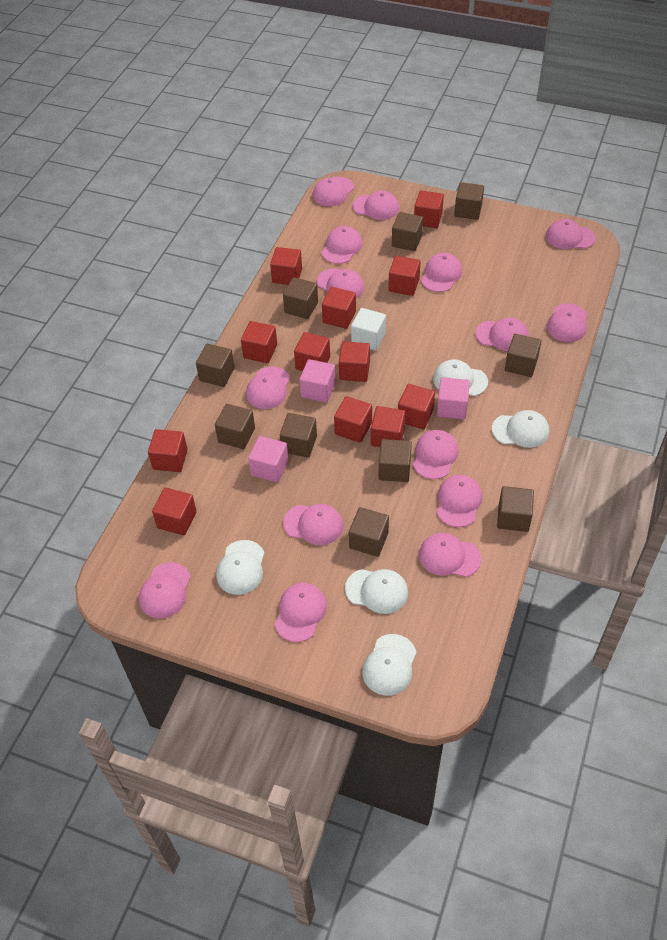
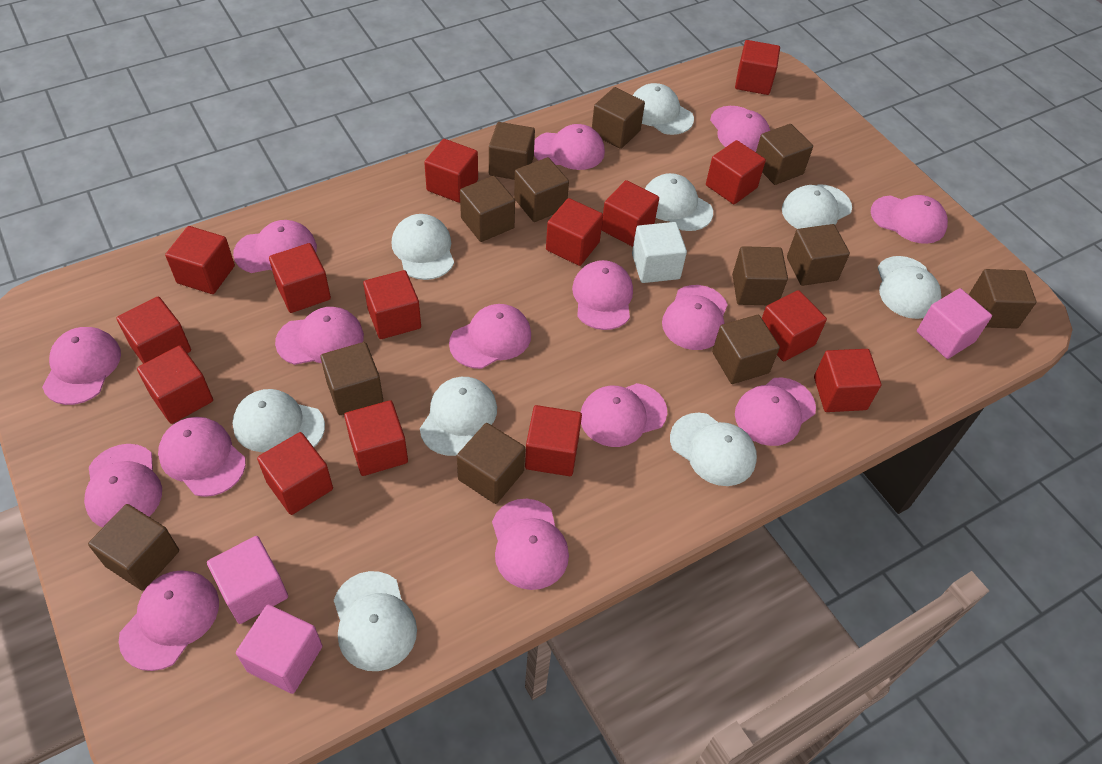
brown cube: [196,344,235,387] [215,404,255,449] [280,413,317,458] [283,277,318,319] [349,507,389,557] [379,439,412,482] [392,212,423,251] [454,182,484,220] [497,486,534,532] [505,334,541,377] = 10 -> [88,504,179,591] [321,342,383,415] [457,423,525,504] [460,176,515,242] [489,122,535,180] [514,157,569,222] [592,87,645,149] [712,315,780,384] [732,246,788,305] [756,124,813,185] [787,224,850,286] [969,269,1036,329] = 12
red cube: [148,429,188,472] [152,487,197,535] [241,321,277,363] [270,247,302,285] [294,332,330,371] [322,287,356,329] [334,396,372,443] [339,341,370,382] [371,406,405,447] [388,256,420,296] [398,384,435,429] [414,190,444,228] = 12 -> [117,297,191,364] [137,345,213,424] [165,226,235,294] [257,432,333,515] [269,243,331,313] [344,400,408,476] [363,270,421,339] [424,139,478,203] [525,405,582,476] [546,198,603,266] [601,180,659,247] [706,140,766,204] [735,40,780,95] [762,290,827,361] [814,349,881,412] = 15
white cap: [216,540,264,595] [345,569,408,614] [362,634,416,696] [433,359,488,396] [492,410,549,448] = 5 -> [233,389,325,452] [334,571,417,671] [392,214,454,280] [420,377,497,456] [633,83,694,135] [645,173,713,231] [670,413,757,486] [782,184,852,229] [877,256,941,319] = 9

